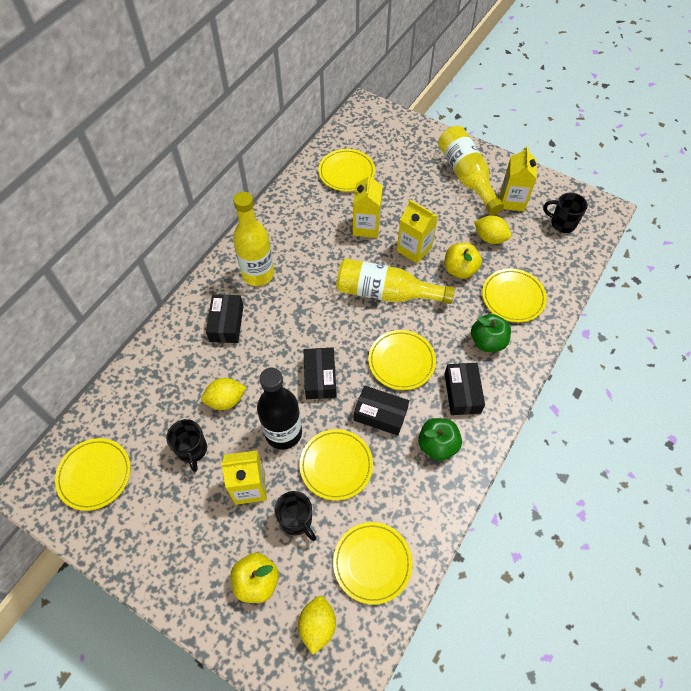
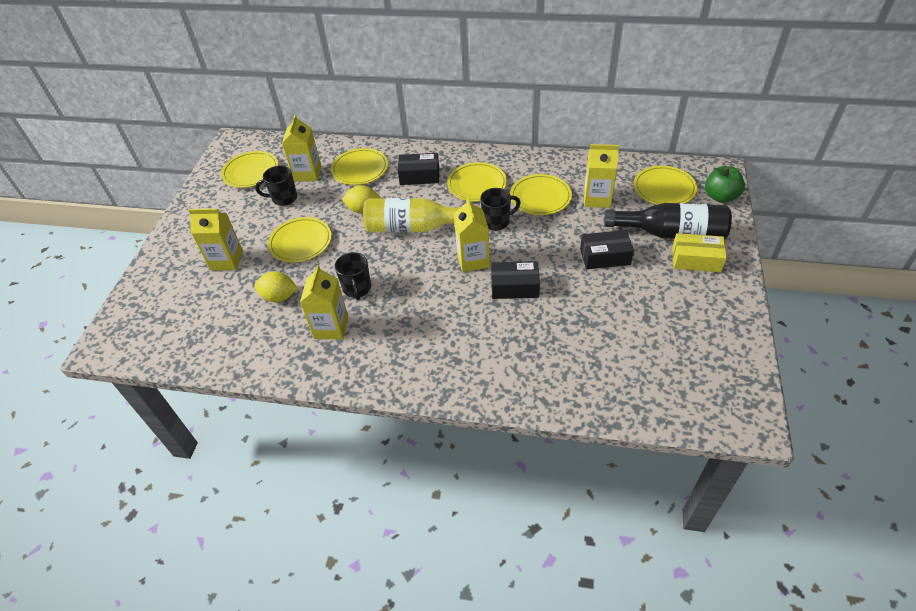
black box: [206,294,243,343] [303,347,337,399] [354,386,409,436] [445,363,485,415] = 4 -> [398,153,439,185] [491,261,540,299] [580,230,634,269] = 3
green apple: [418,418,462,461] [471,314,511,352] = 2 -> [705,166,745,203] = 1
yellow apple: [231,553,279,603] [445,243,482,279] = 2 -> none = 0
yellow bottle: [233,192,274,286] [336,258,455,304] [438,126,504,215] = 3 -> [363,198,480,233] = 1
yellow box: none = 0 -> [672,233,727,272] = 1
yellow carton: [221,450,267,505] [353,173,383,238] [397,200,438,264] [500,146,537,211] = 4 -> [188,209,243,270] [282,115,321,182] [300,265,348,340] [454,198,490,272] [584,144,619,208] = 5
yellow lemon: [201,378,246,410] [298,596,336,655] [474,215,511,244] = 3 -> [254,271,298,302] [343,185,382,213] = 2

